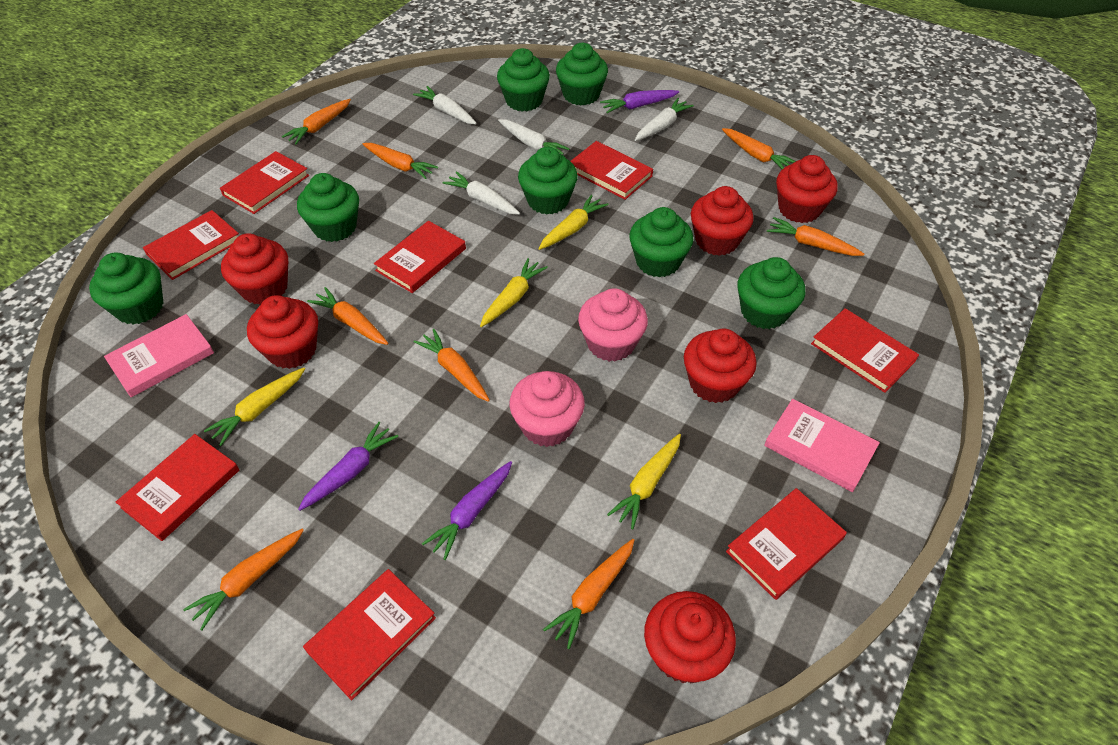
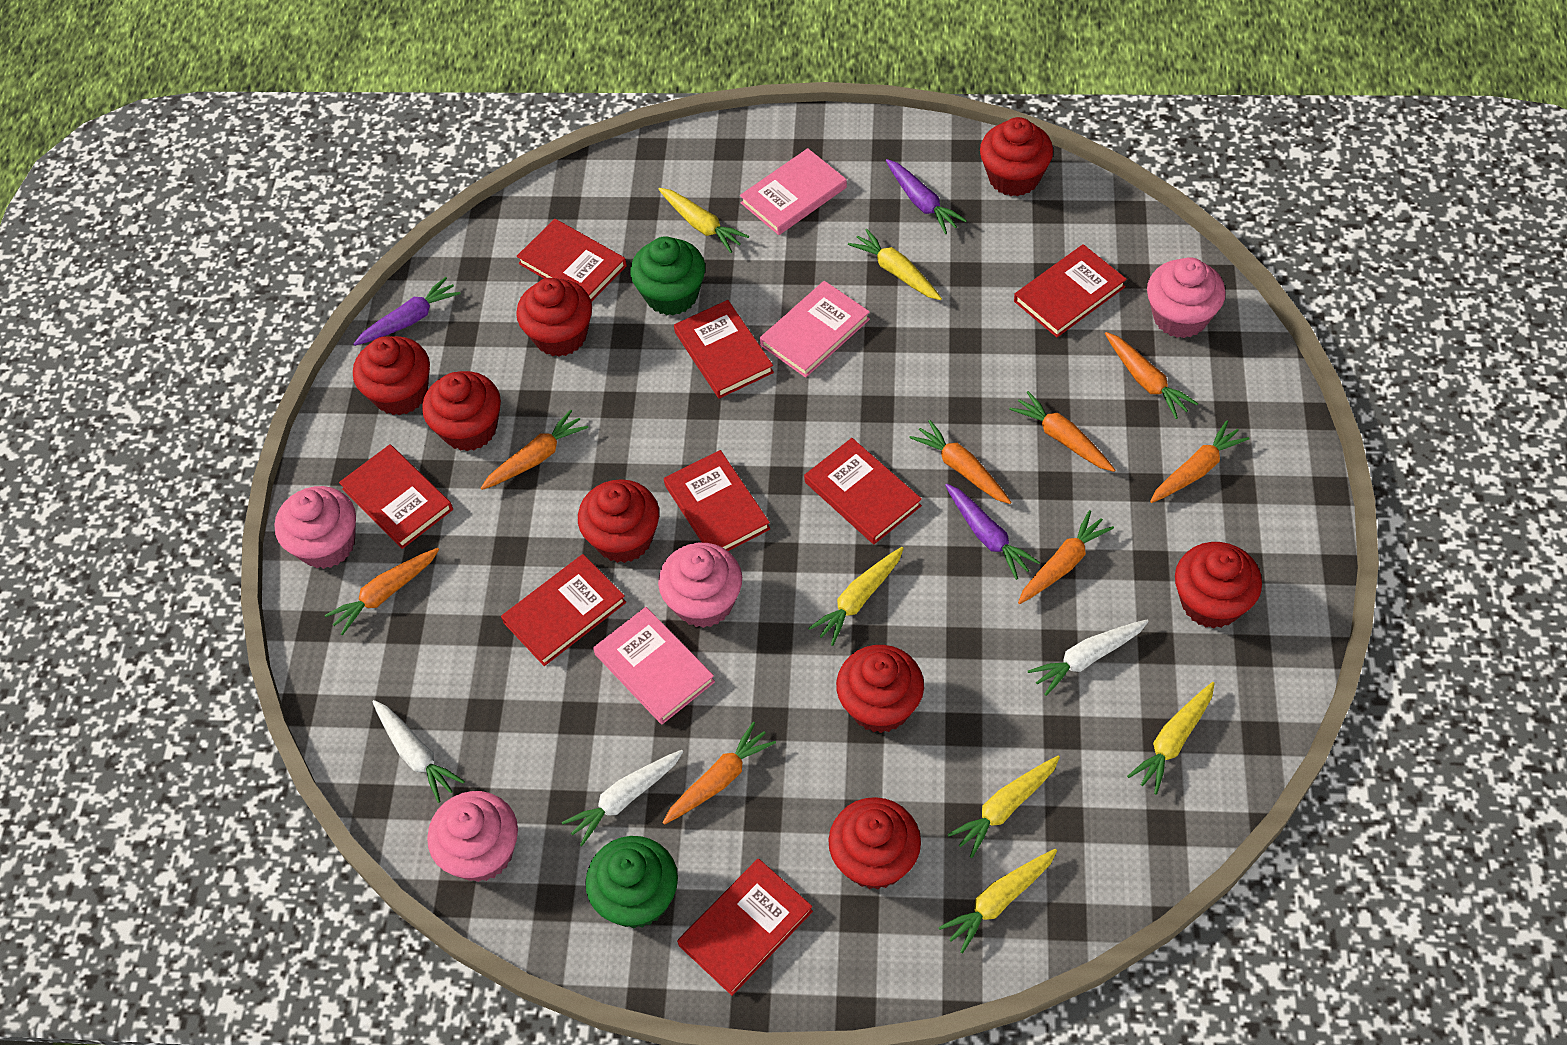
green cupcake: [89,253,164,324] [297,173,359,242] [497,48,550,112] [518,147,578,214] [556,43,608,105] [629,207,693,277] [737,257,805,329] = 7 -> [585,836,678,928] [630,236,705,316] = 2
pink book: [104,314,214,397] [764,399,880,492] = 2 -> [593,607,715,724] [740,148,847,235] [760,281,870,378] = 3
pink cupcake: [510,371,585,447] [578,288,648,362] = 2 -> [274,486,356,569] [427,791,518,882] [658,543,742,628] [1147,257,1226,338] = 4
red cupcake: [221,233,288,305] [247,295,318,369] [644,591,736,683] [684,329,757,403] [691,186,754,256] [776,155,838,223] = 6 -> [353,336,430,415] [422,371,501,451] [516,278,592,357] [578,479,659,563] [828,797,921,890] [836,645,924,733] [980,117,1053,197] [1175,542,1262,629] = 8
white carrot: [413,86,477,124] [443,171,520,215] [498,119,570,155] [635,98,694,141] = 4 -> [372,700,465,803] [562,750,683,846] [1028,620,1149,696] = 3
yellow carrot: [204,368,305,446] [480,258,548,327] [538,195,609,250] [607,434,681,529] = 4 -> [658,188,749,253] [808,547,904,646] [848,228,942,300] [938,849,1057,954] [948,756,1060,858] [1127,682,1215,795] = 6

